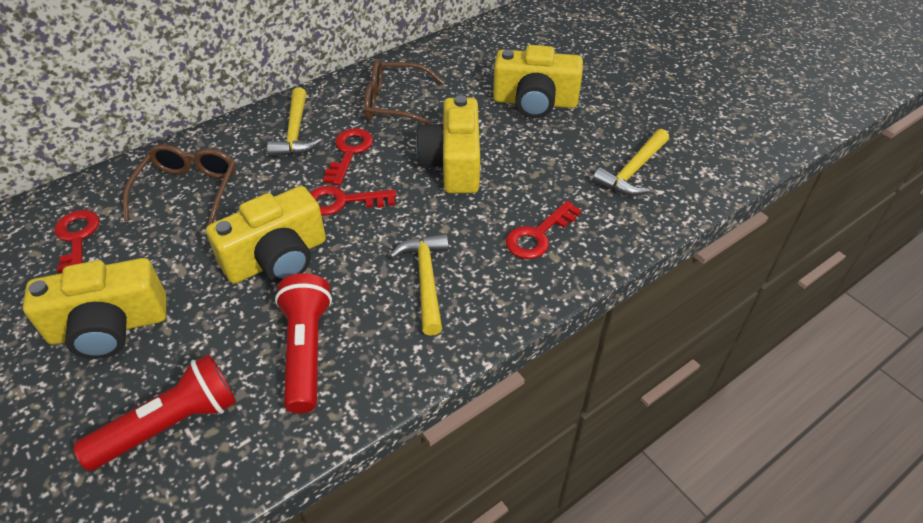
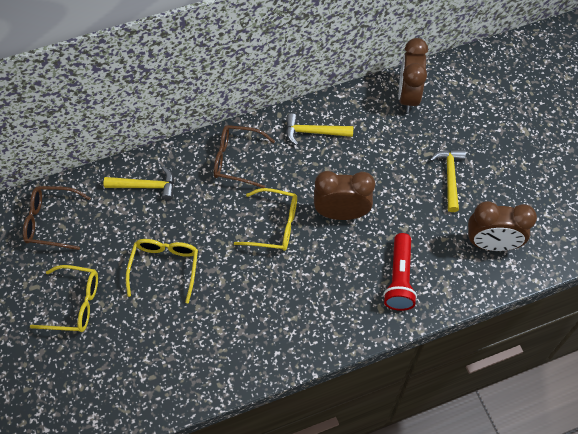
brown clock: none = 0 -> [314,171,375,220] [398,38,428,113] [468,201,537,251] = 3
red flashlight: [73,354,237,471] [275,273,332,413] = 2 -> [383,233,417,311] = 1
red key: [55,210,99,274] [310,186,396,216] [323,128,373,185] [506,201,581,259] = 4 -> none = 0
yellow camera: [23,258,166,359] [206,186,326,284] [416,95,480,193] [493,45,583,118] = 4 -> none = 0
yellow glasses: none = 0 -> [30,265,98,332] [126,239,198,304] [233,188,297,251] = 3

